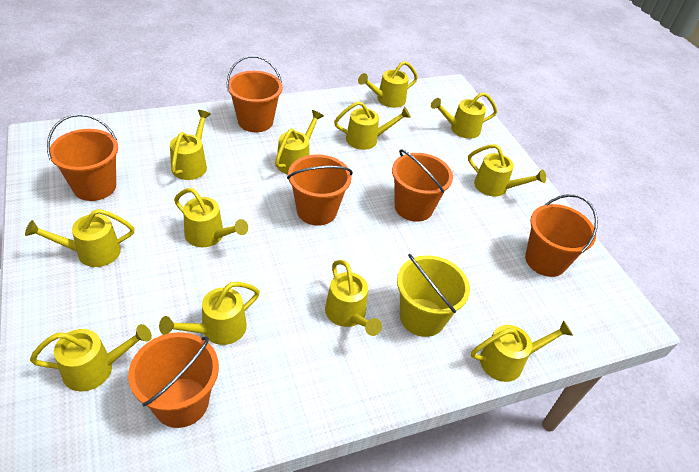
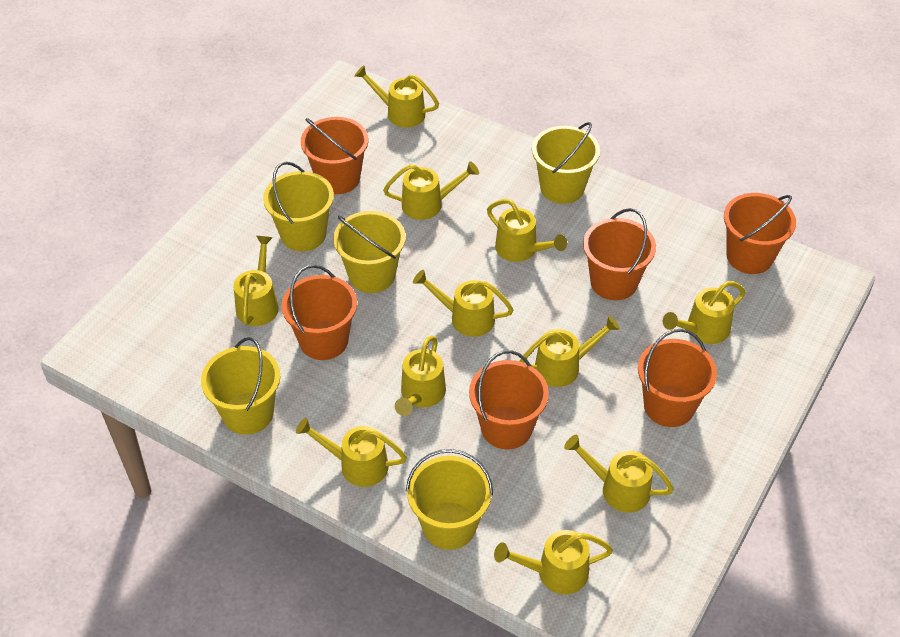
yellow bucket: [397,254,470,337] = 1 -> [201,337,280,435] [263,162,334,251] [333,211,406,293] [406,449,493,550] [532,122,600,204] = 5
yellow watering can: [25,209,135,267] [30,324,152,391] [159,282,260,345] [170,110,211,180] [174,188,248,247] [275,110,323,175] [325,260,382,336] [334,101,411,150] [358,61,418,108] [431,92,497,139] [468,144,546,197] [471,320,573,382] = 12 -> [233,236,279,326] [296,418,407,487] [354,65,439,128] [383,161,479,220] [395,336,446,416] [413,270,514,337] [487,199,567,262] [494,530,613,594] [519,316,620,387] [564,435,674,513] [662,281,746,344] = 11

